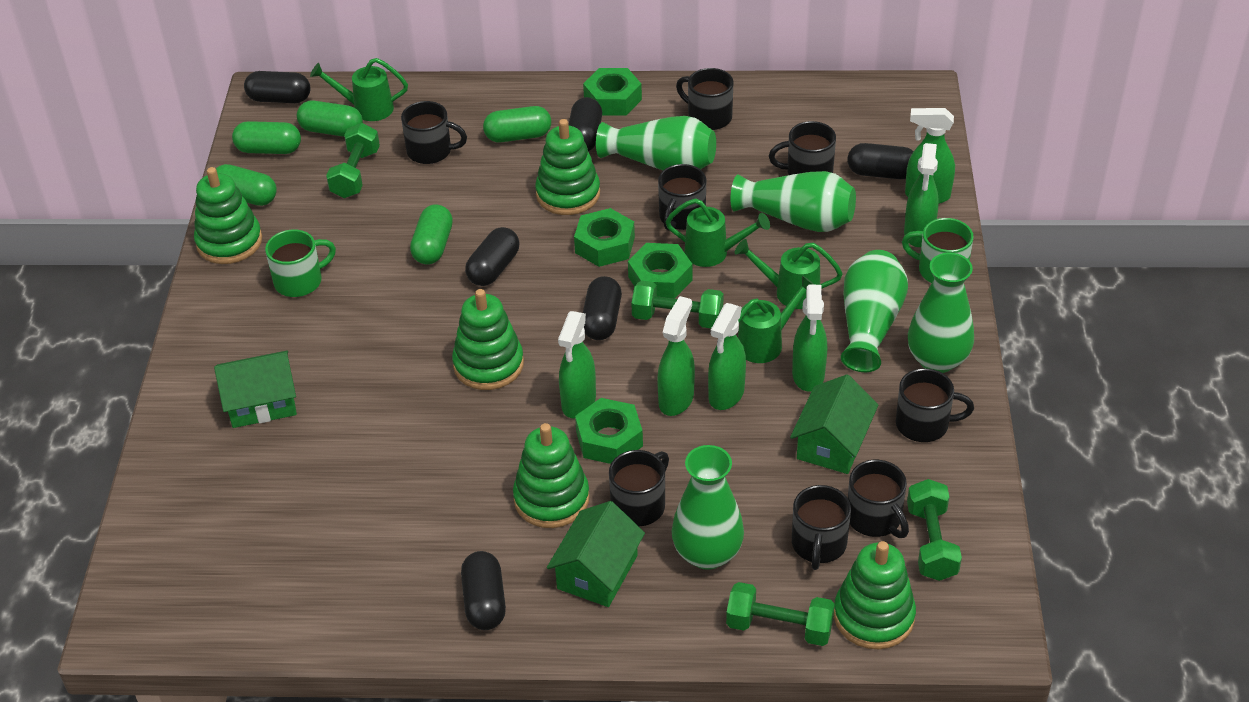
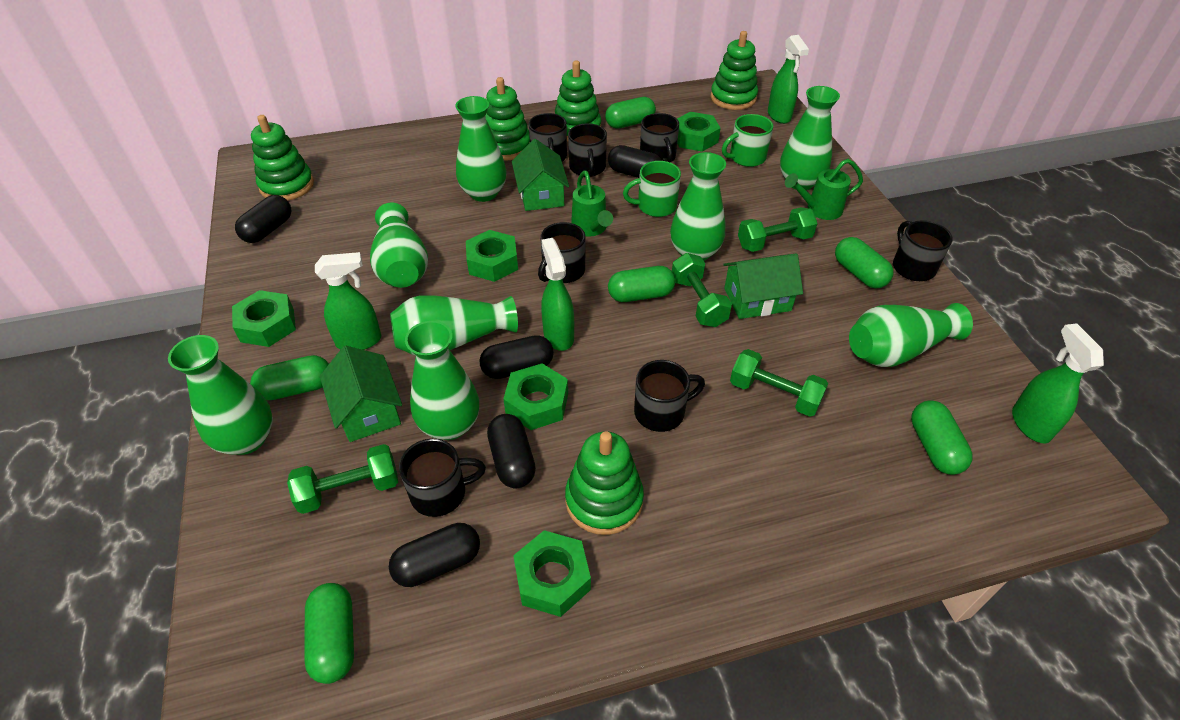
black capsule: [244,71,310,103] [461,551,506,630] [465,227,520,286] [569,97,602,151] [583,276,622,340] [847,143,914,179] = 6 -> [235,195,291,243] [389,523,480,587] [479,335,554,379] [487,414,536,488] [608,145,662,178] = 5
black mug: [401,101,467,164] [609,450,669,526] [658,164,706,231] [676,68,734,130] [769,121,836,175] [792,485,851,570] [848,460,909,538] [896,368,974,442] = 8 -> [399,439,486,517] [529,113,567,161] [538,222,586,283] [568,123,607,177] [634,360,705,432] [640,113,679,163] [893,220,953,281] = 7
green capsule: [216,164,277,206] [232,121,301,154] [297,100,363,137] [410,204,453,264] [483,106,551,142] = 5 -> [250,355,329,400] [304,583,354,684] [605,97,656,129] [608,266,675,302] [835,237,893,288] [911,400,973,475] = 6
green nut: [574,208,635,267] [575,398,643,464] [583,68,642,116] [628,243,692,299] = 4 -> [232,290,296,347] [466,230,518,282] [503,363,568,430] [513,530,591,617] [677,112,721,152] = 5
green spray bottle: [558,311,596,419] [657,296,695,416] [708,303,746,410] [792,285,827,392] [904,143,939,247] [905,108,955,204] = 6 -> [315,252,381,350] [541,238,574,351] [768,35,809,124] [1012,323,1104,443] = 4
green vase: [596,116,716,170] [672,445,744,570] [731,171,856,232] [841,250,908,372] [908,253,974,373] = 5 -> [168,335,273,455] [370,203,428,288] [390,295,518,356] [405,321,479,440] [455,96,507,202] [670,152,726,261] [780,86,840,190] [849,303,973,367] = 8
green watering can: [310,58,408,121] [665,198,770,267] [735,239,843,309] [738,275,815,363] = 4 -> [571,171,613,237] [785,159,863,220] = 2

